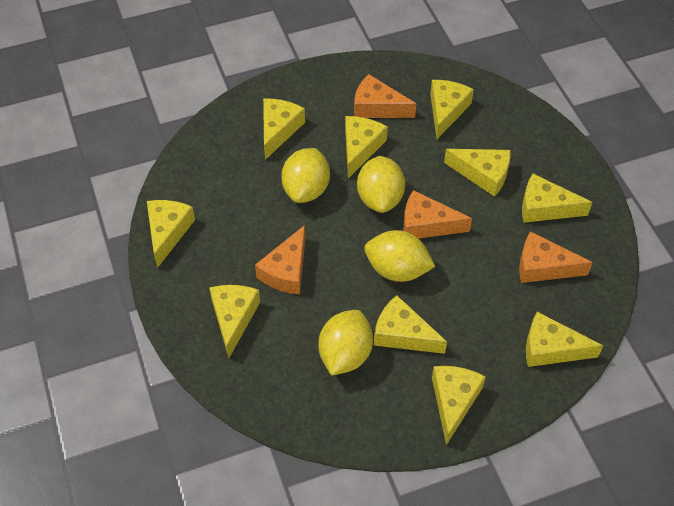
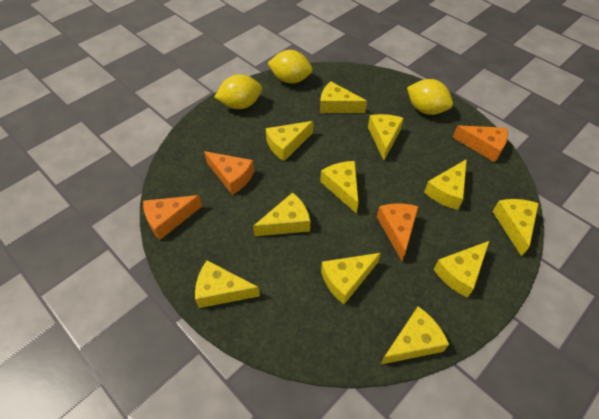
yellow cheese: [147,200,195,268] [209,285,260,358] [263,99,305,160] [345,116,388,178] [374,295,447,354] [430,80,474,139] [432,366,486,445] [444,149,511,197] [522,174,592,223] [526,312,603,367] = 10 -> [195,260,260,308] [253,192,310,236] [266,121,313,161] [320,81,367,113] [320,161,359,214] [321,253,381,304] [368,114,404,160] [380,306,449,365] [424,159,467,210] [434,241,489,298] [492,199,539,256] = 11
yellow lemon: [281,148,330,203] [319,310,373,376] [357,156,405,213] [364,230,436,282] = 4 -> [214,74,262,109] [268,50,313,84] [407,79,453,115] = 3

